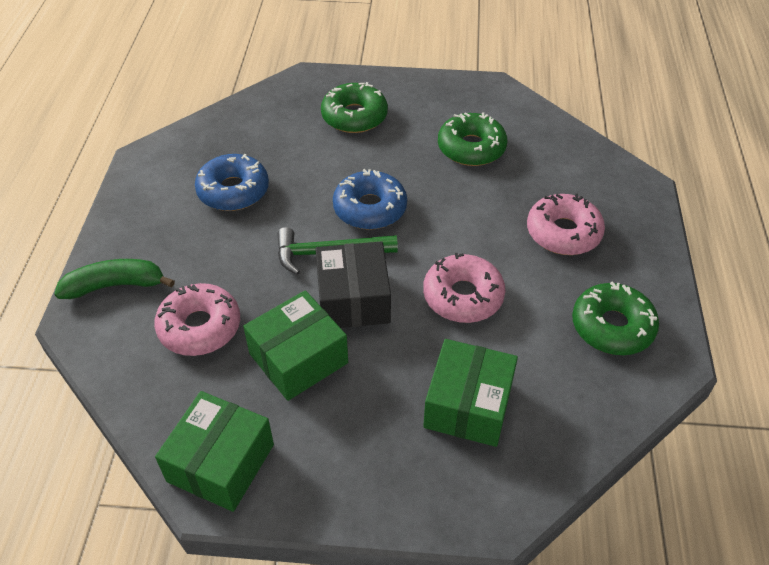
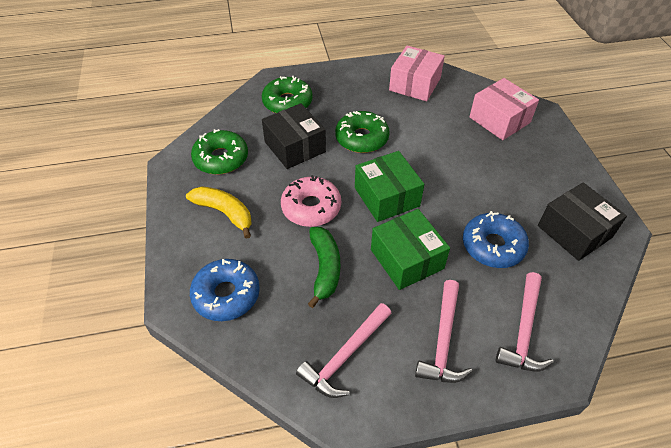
black box: [315,241,391,328] = 1 -> [262,103,326,169] [538,183,627,261] = 2
green box: [155,391,274,512] [243,290,348,401] [423,339,518,447] = 3 -> [355,151,424,222] [371,209,450,290] = 2
green hammer: [277,227,398,275] = 1 -> none = 0
pink box: none = 0 -> [389,46,445,101] [469,78,539,140] = 2
pink donut: [154,283,240,356] [423,253,506,323] [527,194,605,255] = 3 -> [281,175,341,227] = 1
pink hammer: none = 0 -> [296,303,392,398] [415,280,472,383] [496,272,554,372] = 3
yellow banana: none = 0 -> [186,186,252,239] = 1

